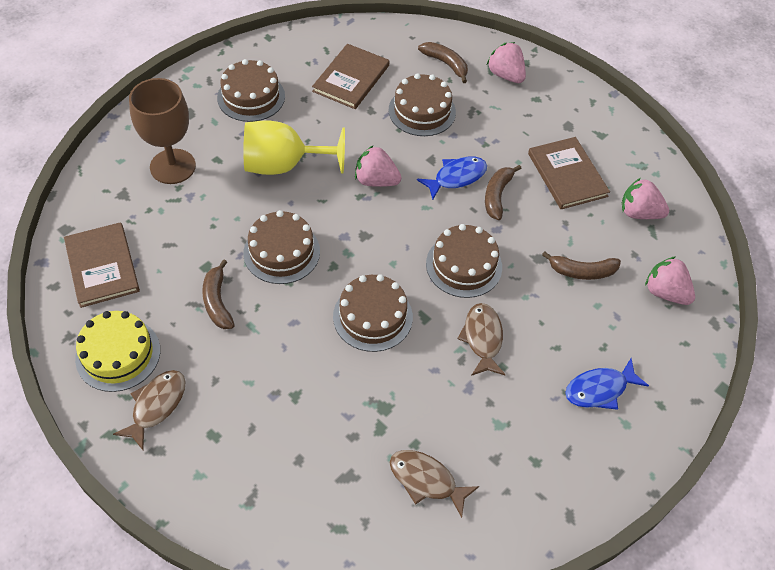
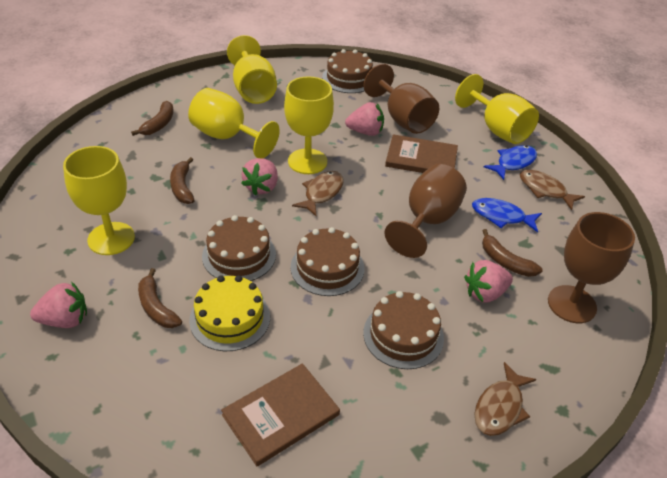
brown book: [64,222,140,308] [312,44,390,109] [528,137,610,209] = 3 -> [221,363,340,466] [385,134,458,173] = 2
brown cake: [217,59,285,122] [243,210,320,284] [333,274,413,352] [389,73,456,136] [426,224,502,298] = 5 -> [202,215,276,281] [290,227,364,296] [322,49,373,93] [363,291,444,369] = 4
brown goblet: [129,78,196,184] = 1 -> [364,64,439,134] [384,164,467,258] [548,212,635,323] = 3
yellow goblet: [244,120,345,175] = 1 -> [63,146,135,255] [188,88,280,159] [227,35,277,104] [284,77,334,174] [455,74,539,144] = 5

